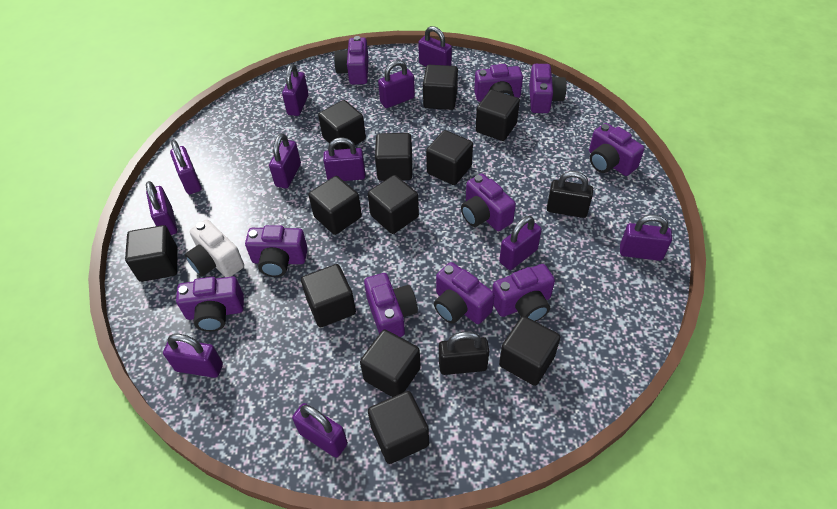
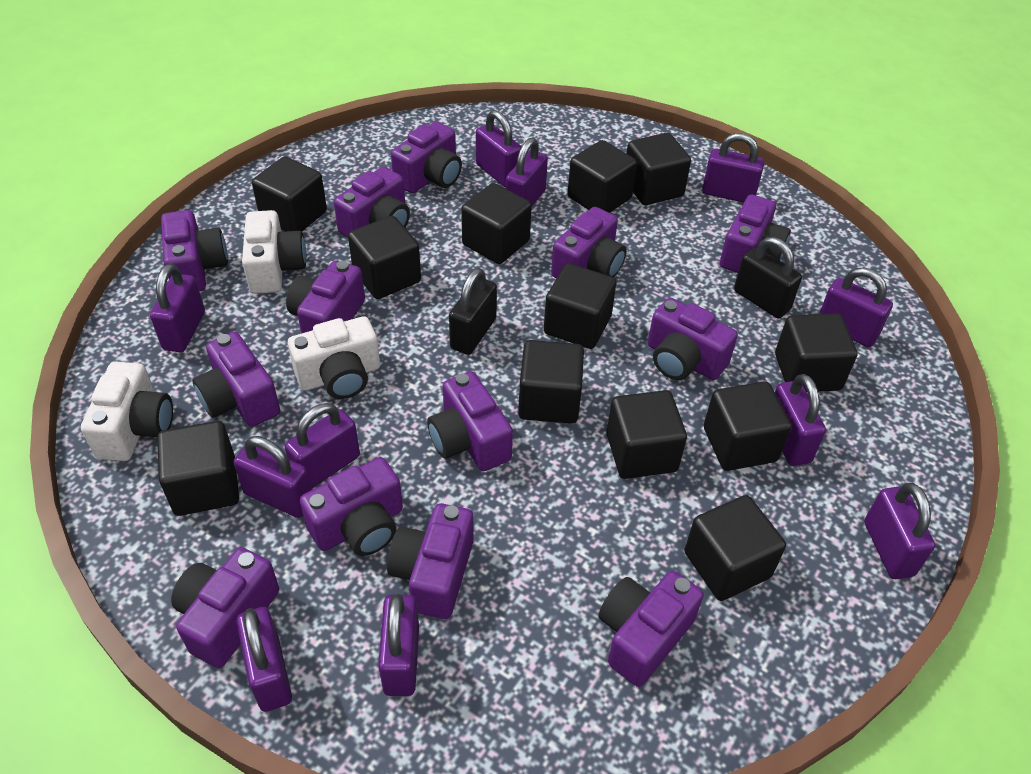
purple camera: [176,276,244,332] [245,225,308,277] [334,36,369,85] [364,273,418,337] [434,262,494,324] [461,173,516,231] [474,64,523,102] [492,264,555,322] [529,64,567,113] [589,123,645,176] = 10 -> [161,210,228,291] [171,547,279,668] [192,332,280,427] [286,261,365,334] [300,457,403,556] [334,167,410,238] [387,503,474,619] [391,121,462,193] [427,371,513,471] [551,207,627,279] [599,571,704,687] [648,298,738,380] [720,195,791,273] = 13
white camera: [185,220,244,277] = 1 -> [81,361,173,461] [242,210,306,294] [288,316,380,399] = 3

